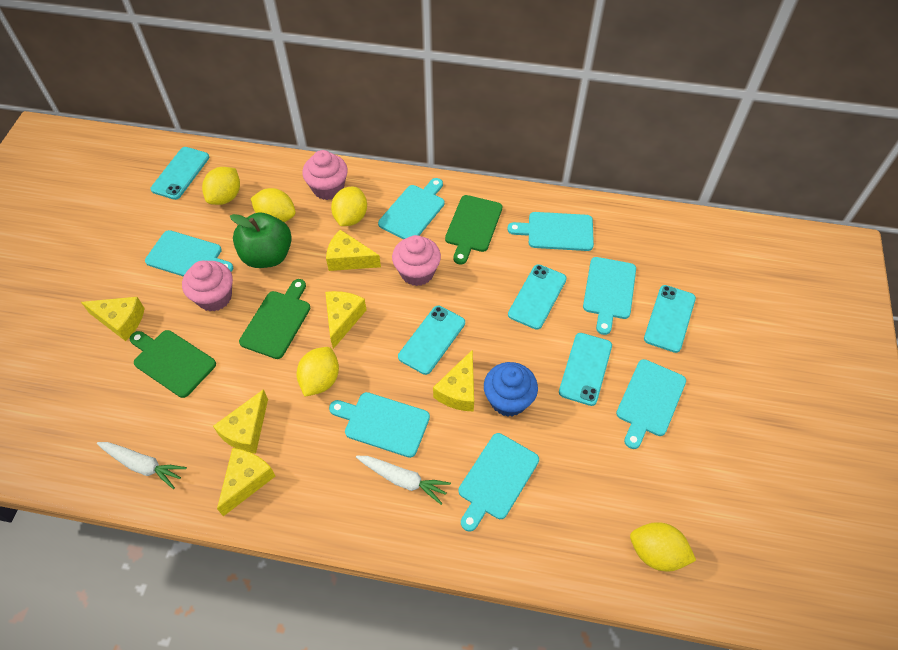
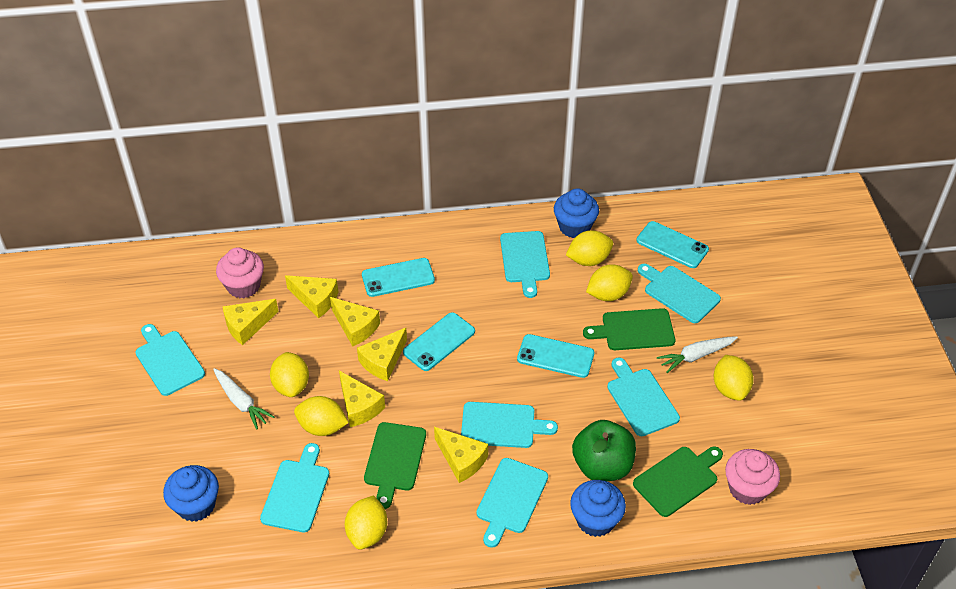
blue cupcake: [484,362,538,417] = 1 -> [163,465,219,522] [554,188,599,238] [570,480,626,537] = 3
pink cupcake: [182,261,233,312] [302,150,348,200] [392,235,441,286] = 3 -> [216,247,264,298] [725,449,780,505] = 2
turquoise phone: [150,147,209,200] [398,306,465,375] [508,264,567,330] [559,333,612,406] [644,285,696,353] = 5 -> [362,258,435,297] [403,312,475,371] [517,334,594,378] [636,221,709,268] = 4
yellow lemon: [202,167,240,205] [251,188,296,222] [297,347,339,397] [331,187,367,226] [630,522,696,571] = 5 -> [270,352,309,397] [294,396,349,436] [345,495,387,550] [566,230,613,266] [586,264,633,301] [714,355,754,401] = 6

